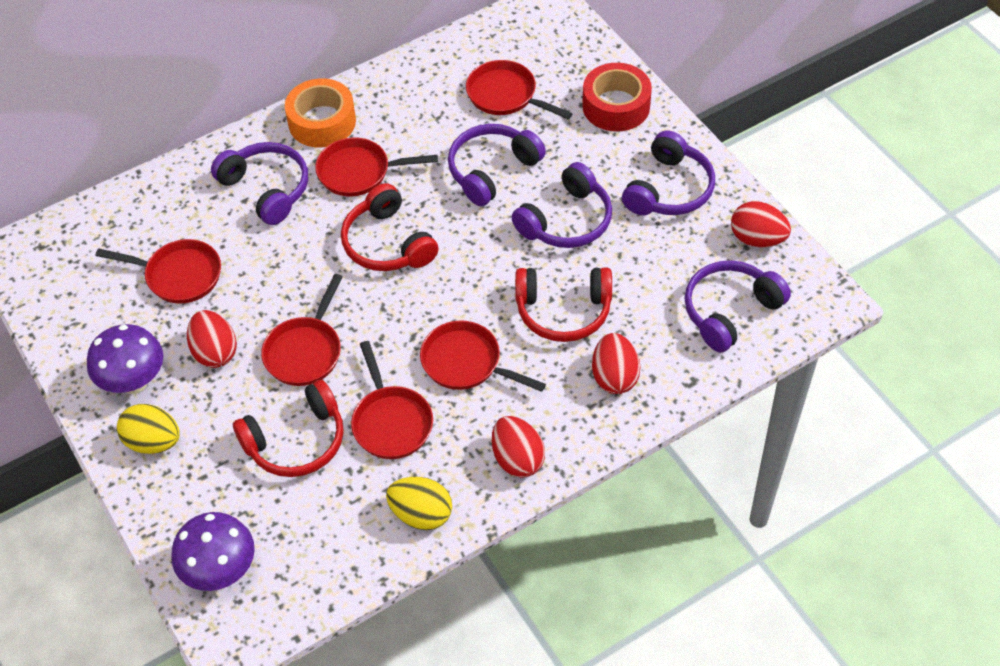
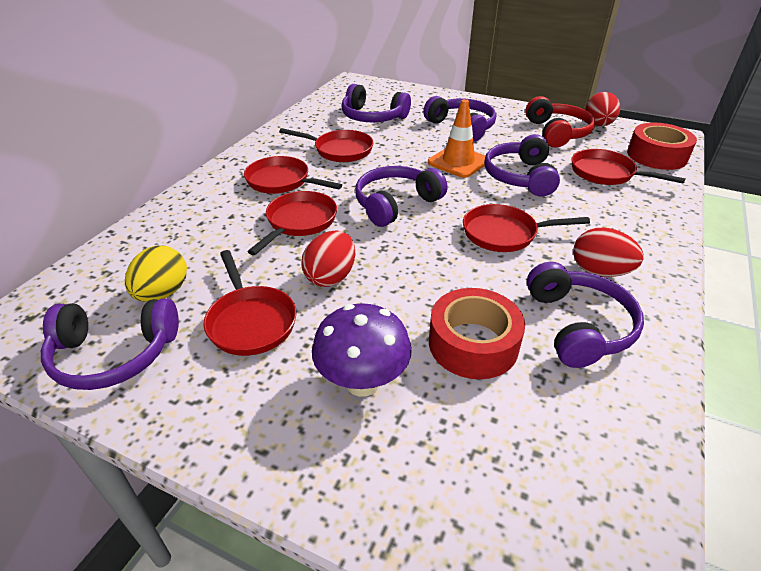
orange tape: [285,78,356,148] = 1 -> none = 0
orange traffic cone: none = 0 -> [428,99,486,178] = 1
purple headphones: [211,142,308,225] [448,124,546,206] [511,162,612,248] [622,131,715,215] [685,260,791,352] = 5 -> [41,298,179,390] [341,84,411,122] [355,166,448,227] [423,96,496,142] [484,134,560,197] [527,262,644,368] = 6
purple mushroom: [87,324,163,394] [171,512,255,591] = 2 -> [312,303,412,397] = 1
red egg: [187,310,237,368] [492,416,545,478] [592,333,640,394] [731,201,791,248] = 4 -> [301,230,355,287] [573,228,644,277] [585,92,620,126] = 3
red headphones: [233,380,344,477] [341,183,438,271] [515,267,612,342] = 3 -> [525,96,595,148] = 1
red tape: [583,63,652,131] = 1 -> [429,288,525,379] [627,123,697,170] = 2
yellow egg: [117,404,180,454] [386,477,452,530] = 2 -> [125,246,187,302] = 1

